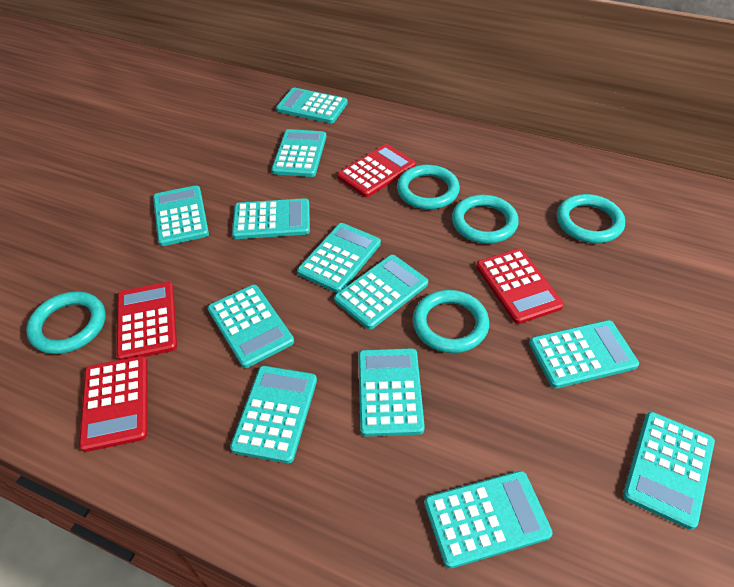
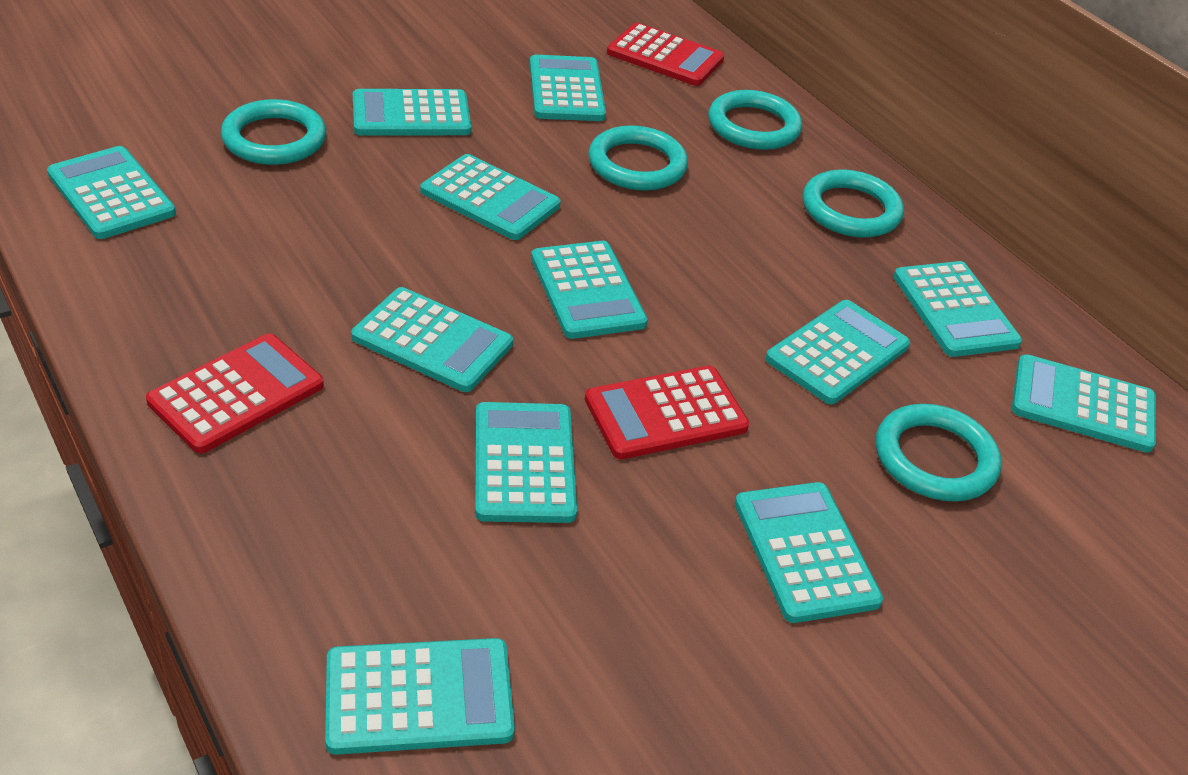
red calculator: [79,356,147,452] [116,282,177,360] [337,144,416,197] [476,249,564,324] = 4 -> [146,334,324,453] [585,366,749,459] [607,23,724,86] = 3

